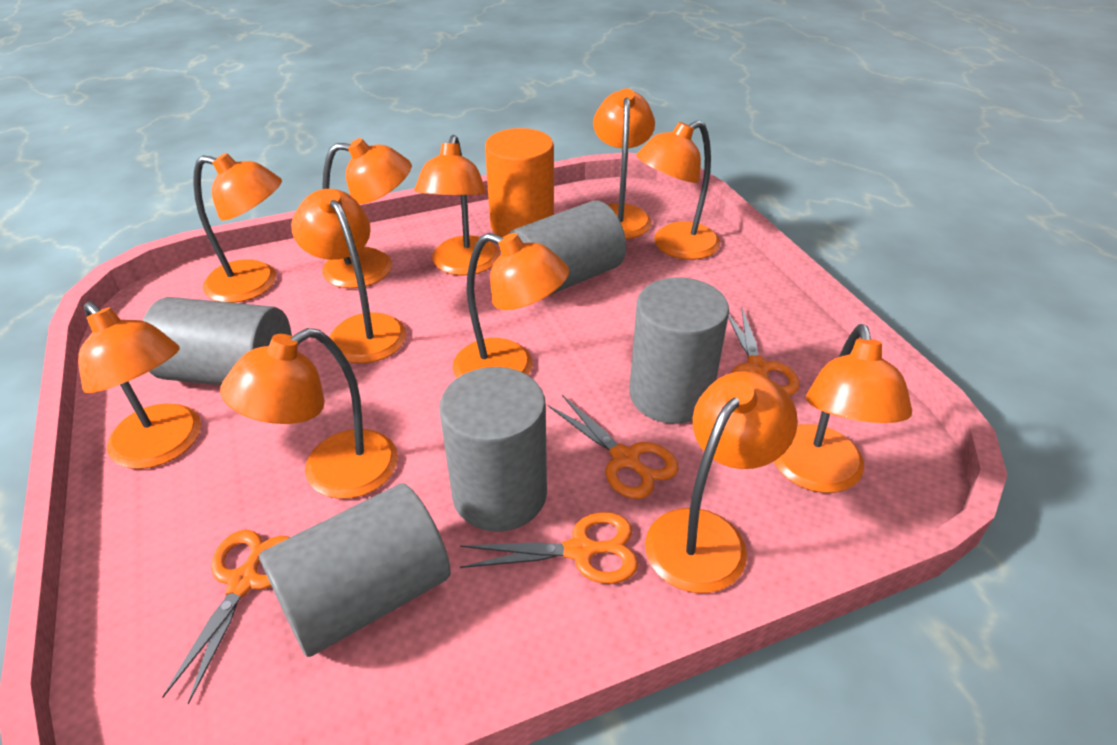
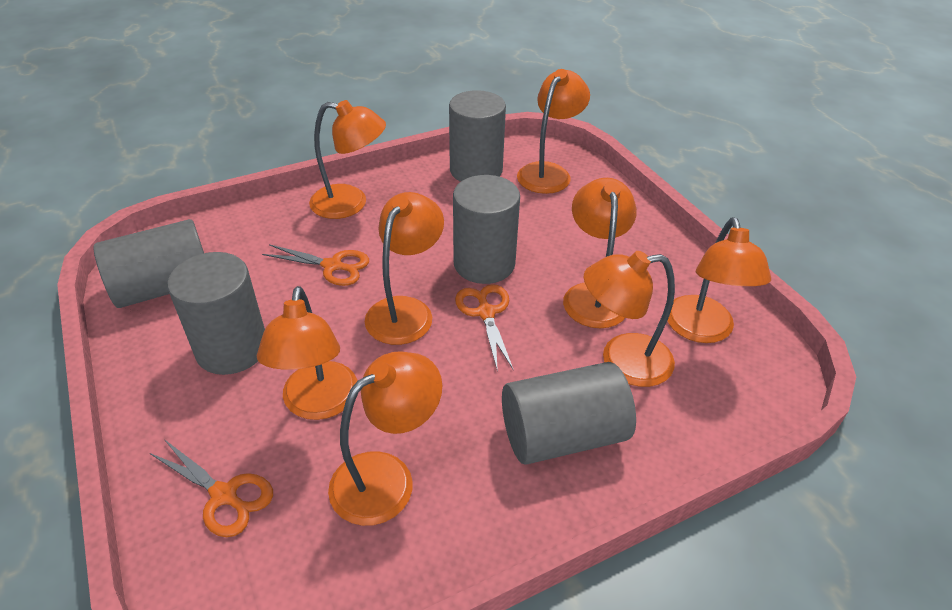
orange cylinder: [485,128,554,237] = 1 -> none = 0
orange lamp: [78,301,201,469] [193,153,282,303] [220,328,398,499] [291,189,406,363] [322,138,411,288] [414,135,500,276] [453,233,569,378] [593,88,655,239] [636,120,720,260] [645,371,798,593] [774,324,912,493] = 11 -> [257,286,358,420] [309,100,386,219] [328,351,442,526] [365,192,444,345] [517,69,590,194] [563,178,637,328] [584,251,675,387] [667,217,771,343] = 8
orange scissors: [162,530,290,704] [460,512,638,584] [548,395,679,499] [728,308,800,396] = 4 -> [150,439,273,537] [262,244,369,286] [455,284,514,372] = 3

